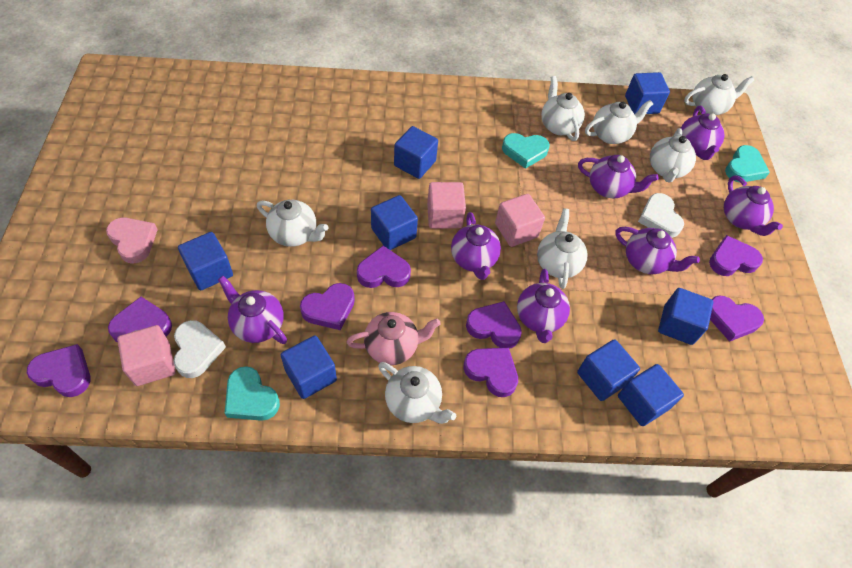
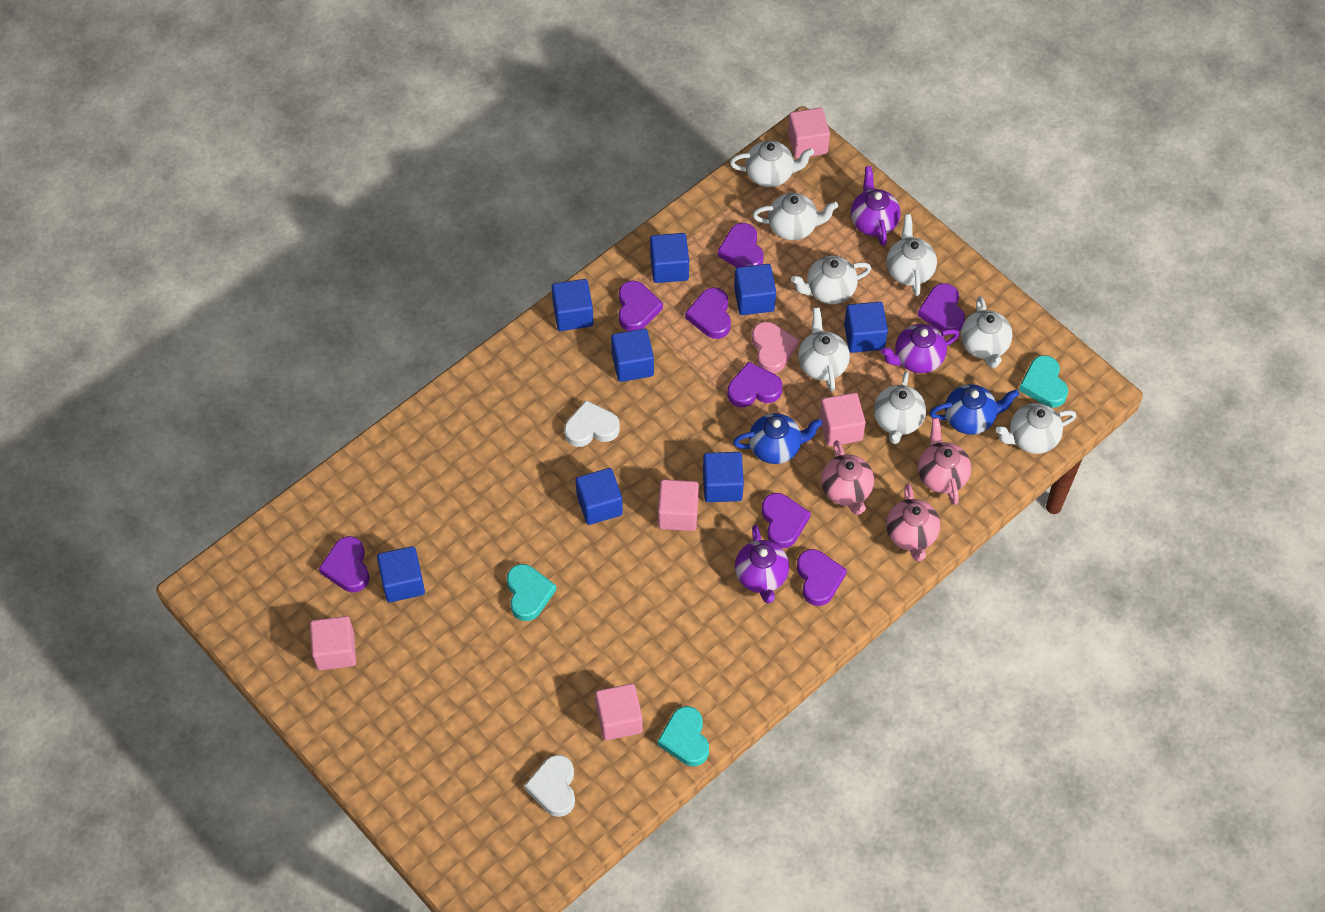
blue teapot: none = 0 -> [733,413,823,464] [930,384,1019,435] = 2
pink cube: [117,325,176,386] [427,182,466,228] [495,194,545,247] = 3 -> [310,616,356,670] [595,684,643,740] [658,479,699,531] [788,108,830,159] [819,393,866,447] = 5
pink teapot: [347,312,441,365] = 1 -> [821,440,874,515] [886,484,940,561] [918,418,971,505] = 3
purple teapot: [218,276,287,344] [451,212,501,280] [517,269,570,343] [578,155,659,198] [615,227,700,274] [681,106,725,160] [724,176,783,236] = 7 -> [735,525,789,604] [851,166,901,246] [881,324,960,373] = 3
white teapot: [257,200,328,247] [378,362,456,424] [537,208,587,289] [541,76,585,141] [585,100,653,144] [650,128,696,183] [684,74,754,115] = 7 -> [730,141,814,187] [753,193,838,240] [791,256,872,304] [798,307,850,392] [874,371,926,444] [887,214,937,296] [961,296,1012,368] [996,403,1076,454] = 8

